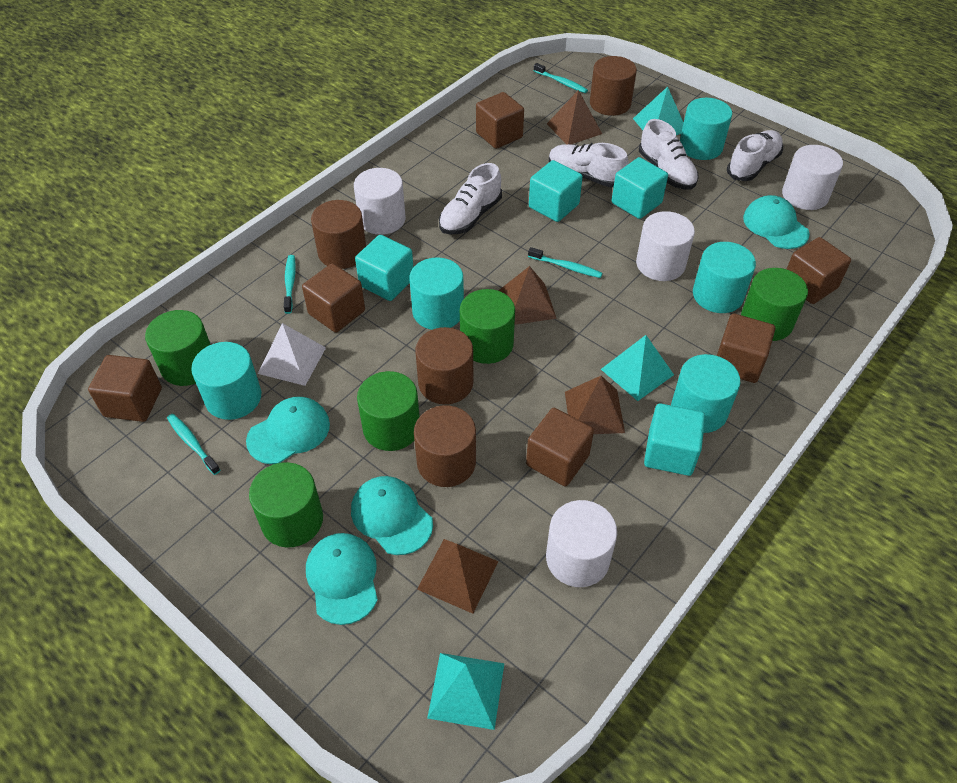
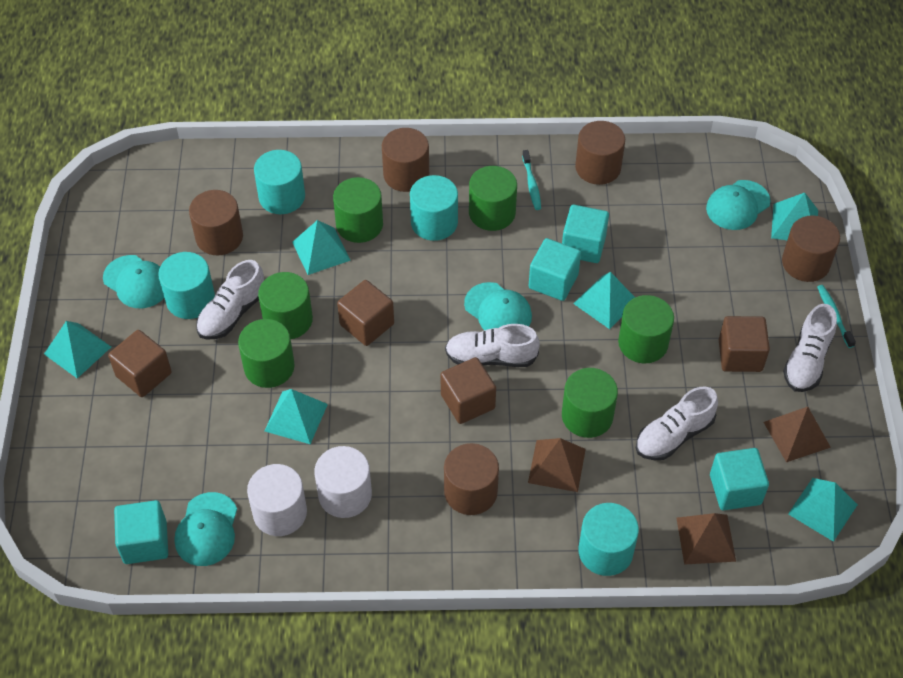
brown cube: [88,355,162,422] [302,263,365,333] [476,92,524,149] [526,408,594,486] [717,313,775,383] [787,237,851,304] = 6 -> [108,330,172,397] [337,280,394,346] [441,357,496,424] [719,316,770,372] = 4
brown cylinder: [311,200,366,269] [414,405,476,487] [415,327,473,404] [590,56,637,116] = 4 -> [189,190,243,255] [382,128,429,192] [444,443,499,515] [575,121,625,185] [782,215,840,282] = 5
brown pyramid: [417,539,499,614] [498,266,557,325] [547,90,602,145] [565,376,625,434] = 4 -> [528,438,586,492] [677,513,736,565] [764,407,831,462] = 3
green cylinder: [145,310,211,386] [249,462,323,547] [357,371,420,451] [460,289,515,364] [741,268,808,341] = 5 -> [238,319,295,388] [258,272,313,339] [333,177,383,243] [469,166,517,231] [562,368,618,438] [618,295,674,363] = 6
turquoise cylinder: [191,342,261,420] [409,257,464,330] [671,354,740,433] [680,98,732,160] [693,242,756,313] = 5 -> [158,252,215,319] [254,150,305,214] [410,175,458,241] [579,503,639,576] = 4
turquoise pyramid: [427,653,504,730] [601,335,674,401] [633,87,684,135] = 3 -> [44,321,111,378] [265,389,328,444] [292,220,351,275] [573,272,635,329] [771,192,818,240] [788,478,858,542] = 6
turquoise toothbrush: [167,414,220,475] [284,255,296,314] [528,247,603,278] [534,63,588,93] = 4 -> [522,150,541,210] [817,285,856,348] = 2
white cylinder: [354,168,406,235] [546,500,617,587] [636,211,695,281] [782,145,843,210] = 4 -> [247,464,307,536] [315,446,372,518] = 2
white pyramid: [258,323,326,386] = 1 -> none = 0

